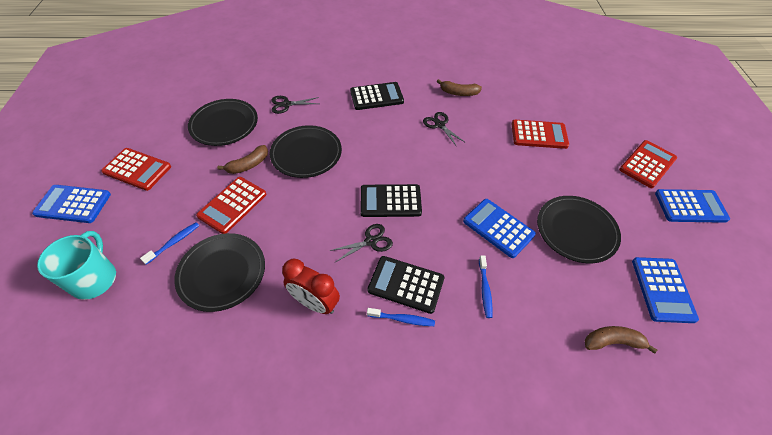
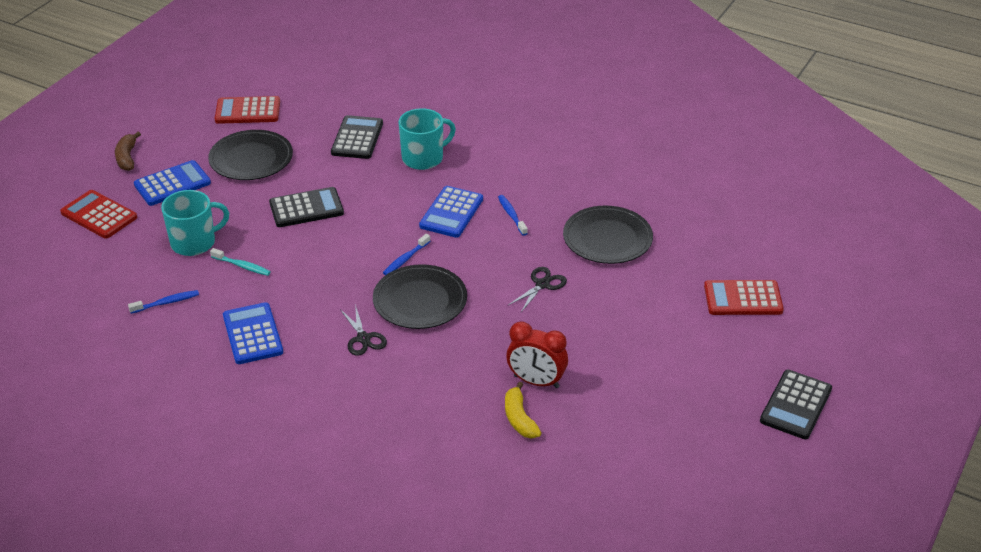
black plate: [174,233,265,312] [188,99,258,146] [269,125,342,178] [537,196,621,263] = 4 -> [208,130,293,180] [373,264,467,329] [563,205,653,264] = 3
black scissors: [271,96,319,114] [329,224,393,262] [423,112,466,147] = 3 -> [340,304,387,356] [508,267,567,312] = 2
blue calculator: [32,185,111,223] [463,199,536,258] [632,257,699,323] [655,189,730,223] = 4 -> [134,160,211,206] [223,302,283,364] [419,186,483,238] = 3
brown banana: [217,145,268,174] [437,79,482,96] [585,326,657,354] = 3 -> [115,132,141,171] = 1
red calculator: [101,148,171,191] [196,177,266,234] [512,120,569,149] [619,140,677,188] = 4 -> [60,190,137,239] [215,96,280,124] [704,280,784,315] = 3
turquoise mug: [37,231,116,300] = 1 -> [161,190,229,256] [398,108,456,170] = 2
turquoise toothbrush: none = 0 -> [210,248,271,276] = 1
yellow banana: none = 0 -> [505,382,541,438] = 1

